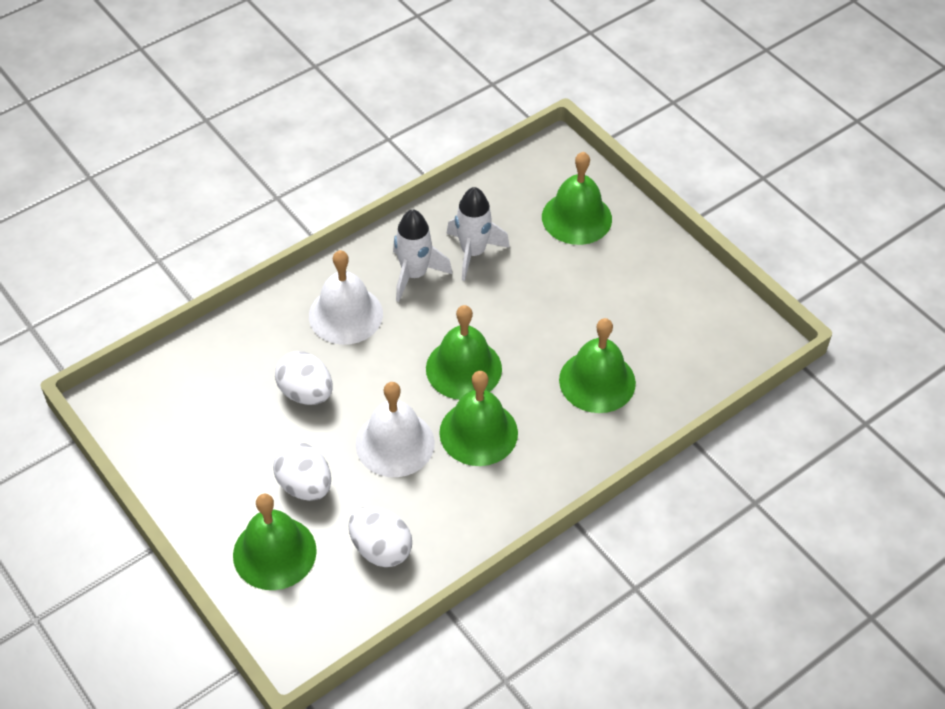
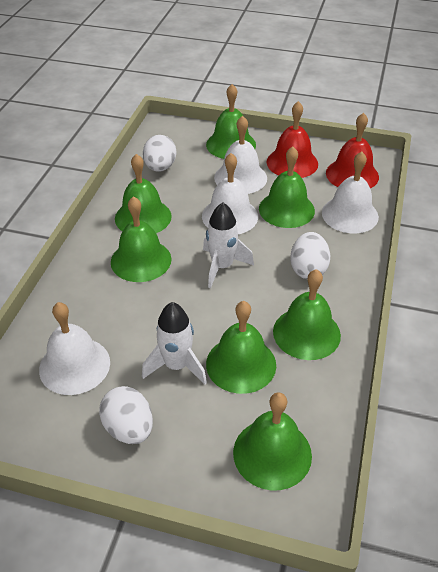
green bell: [233,494,317,590] [426,305,502,400] [439,371,518,466] [542,152,612,245] [559,318,636,413] = 5 -> [111,196,171,282] [115,154,172,233] [206,84,256,159] [206,301,276,394] [233,392,312,490] [259,147,315,228] [273,269,341,360] = 7
red bell: none = 0 -> [267,101,318,178] [326,113,379,189] = 2
white bell: [309,250,383,345] [356,382,435,477] = 2 -> [39,302,110,395] [202,153,258,234] [214,116,267,194] [322,152,379,233] = 4

